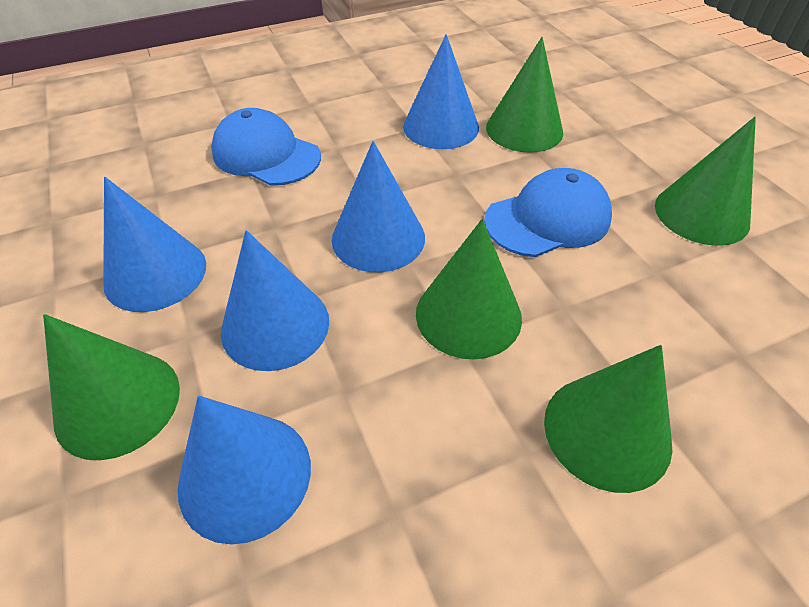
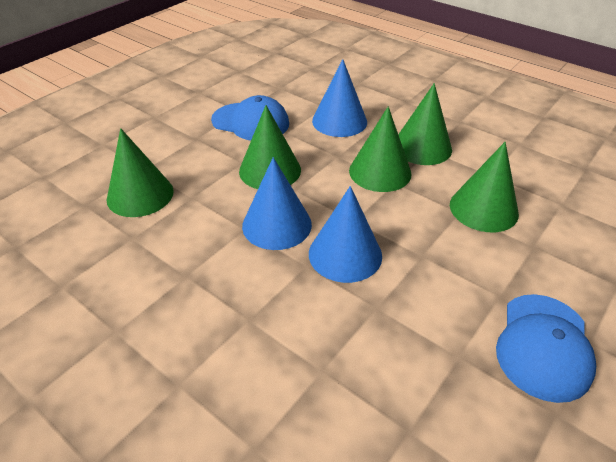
blue cone: [103,177,206,312] [178,395,311,544] [221,230,329,371] [332,141,425,272] [403,34,479,149] = 5 -> [242,157,312,250] [309,186,382,283] [312,59,367,137] = 3

